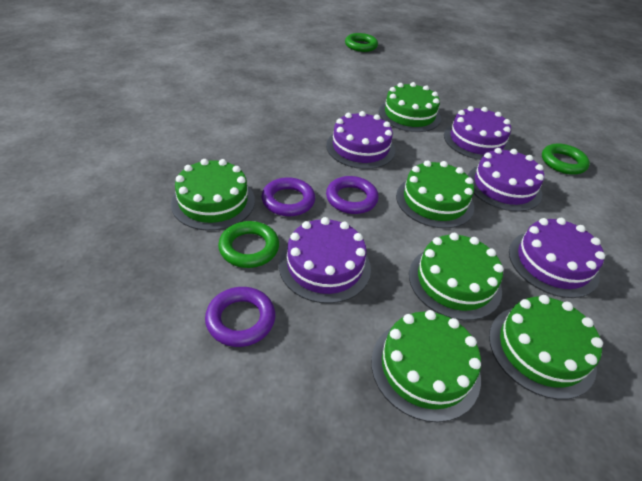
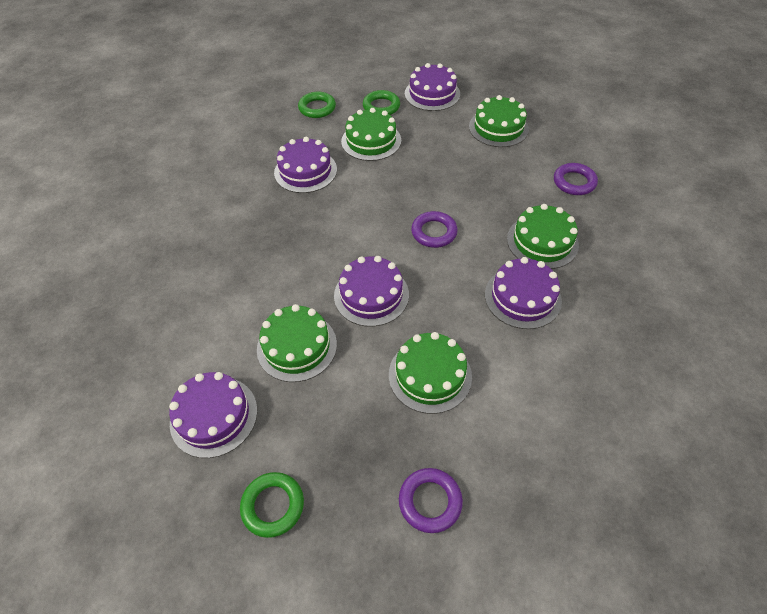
green cake: [171,159,255,231] [371,310,481,422] [379,82,441,132] [396,160,474,228] [409,233,503,320] [489,295,603,400] = 6 -> [257,304,337,382] [341,108,401,161] [389,332,472,414] [469,95,529,147] [507,204,579,269] = 5

